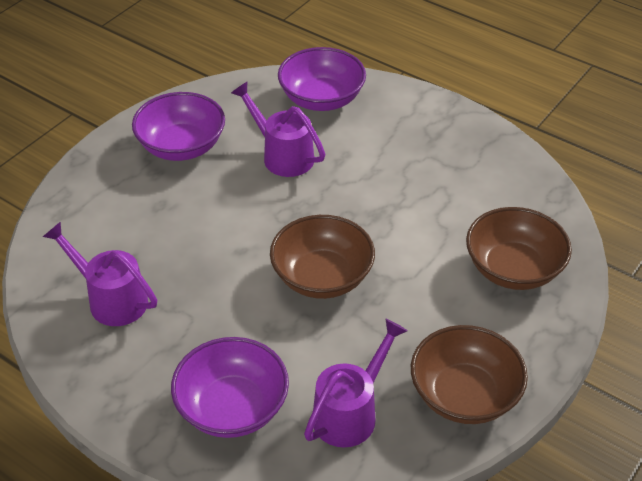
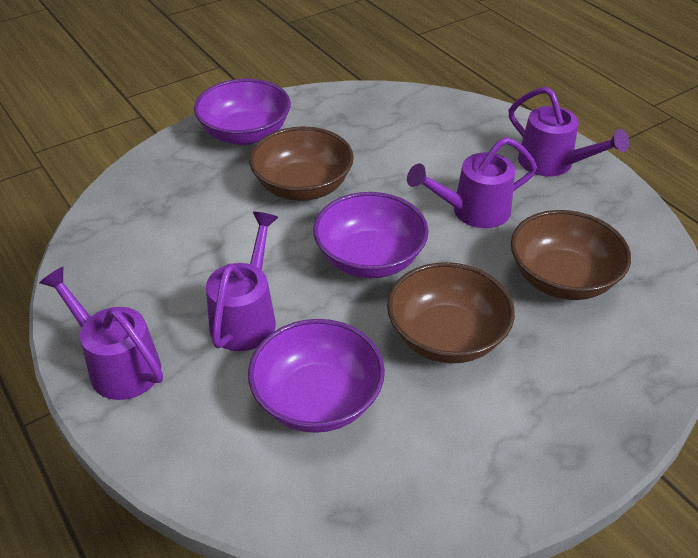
purple watering can: [43,221,157,326] [231,82,325,177] [304,318,408,447] = 3 -> [39,267,163,400] [206,212,279,351] [407,137,537,228] [509,87,629,176] = 4

